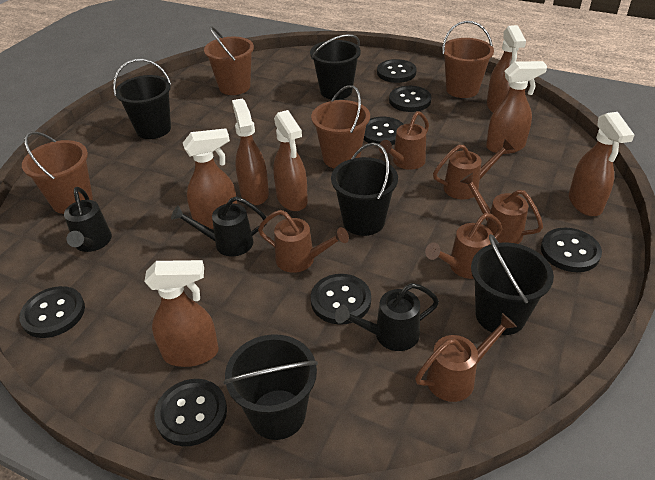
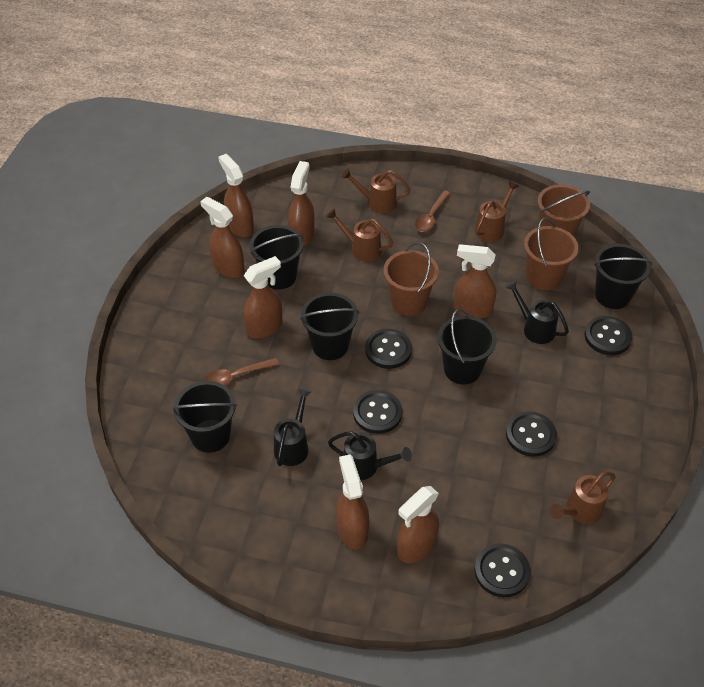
black button: [19,286,85,338] [154,379,227,446] [311,274,371,325] [364,117,404,145] [377,59,416,83] [389,86,431,112] [541,228,602,272] = 7 -> [353,390,402,434] [365,329,412,369] [474,543,530,597] [506,411,557,457] [585,316,632,355] = 5
brown bucket: [22,131,93,214] [204,26,254,95] [311,85,370,169] [442,21,494,98] = 4 -> [383,242,439,316] [524,217,579,291] [537,185,590,236] = 3
brown spoon: none = 0 -> [204,358,279,386] [415,190,451,232] = 2
brown watering can: [258,210,349,273] [379,111,429,170] [415,313,517,402] [425,213,503,279] [433,139,514,199] [460,173,543,244] = 6 -> [326,209,393,262] [341,169,410,213] [475,181,519,242] [550,471,616,524] = 4

